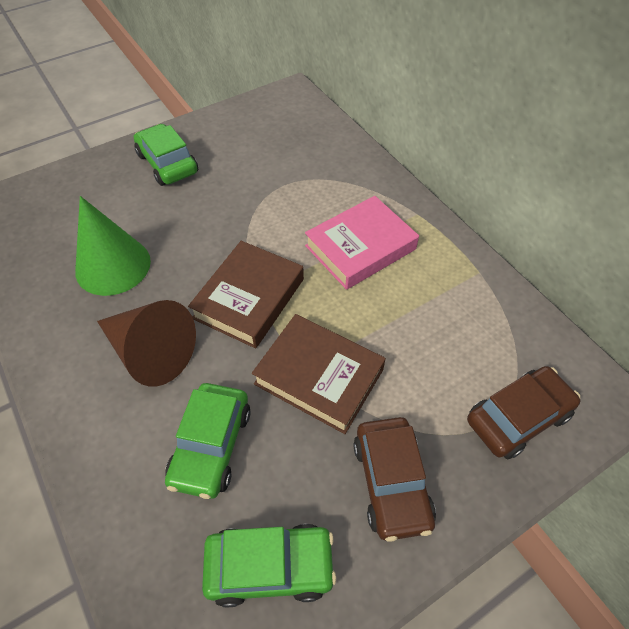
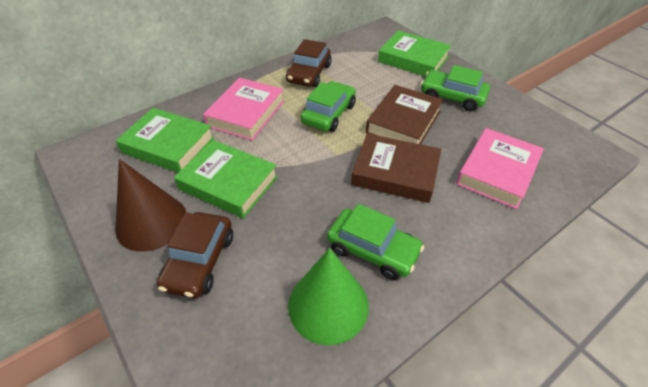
green book: none = 0 -> [116,108,214,173] [174,140,278,218] [378,31,451,77] = 3
pink book: [305,196,419,290] = 1 -> [203,78,284,141] [456,128,544,209] = 2

